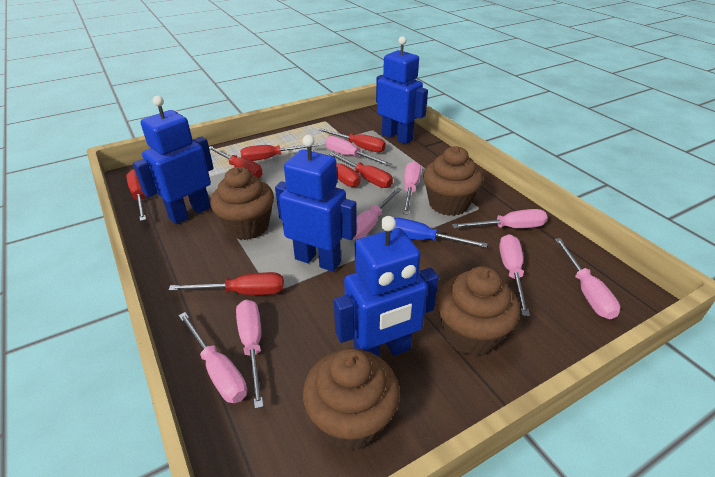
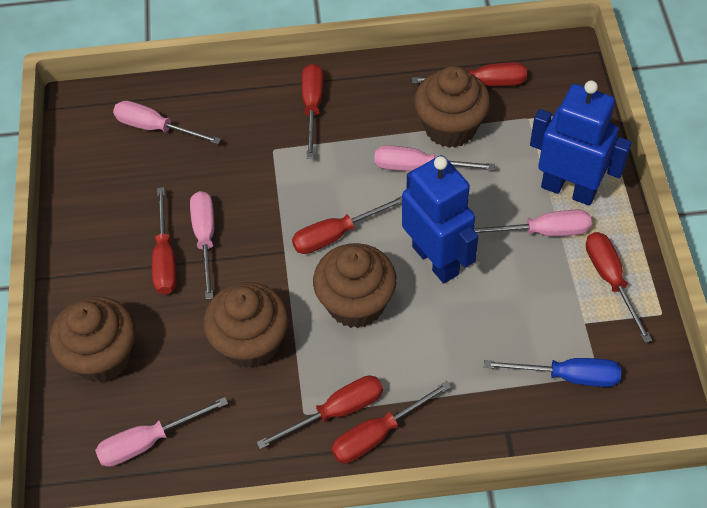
blue robot: [133,96,214,224] [275,135,357,272] [334,216,439,357] [376,36,428,144] = 4 -> [402,155,478,283] [530,80,632,206] = 2
pink screwdriver: [178,312,247,403] [236,299,264,409] [325,136,391,166] [352,187,402,240] [403,161,421,215] [452,209,548,228] [499,234,530,316] [555,238,620,319] = 8 -> [95,397,228,467] [113,101,221,144] [190,191,214,300] [374,145,495,171] [474,209,592,236] = 5

